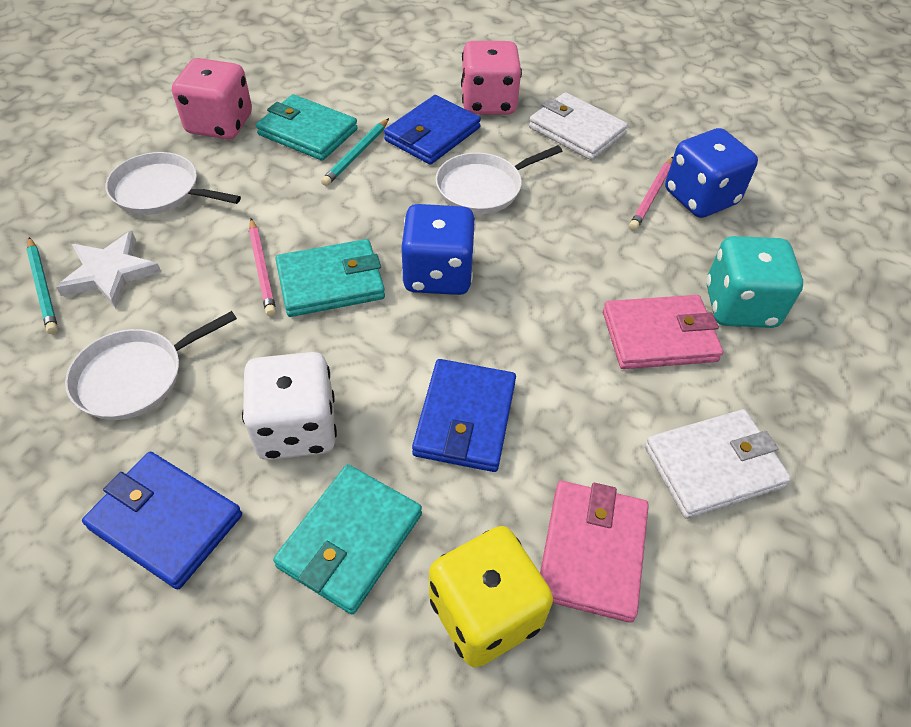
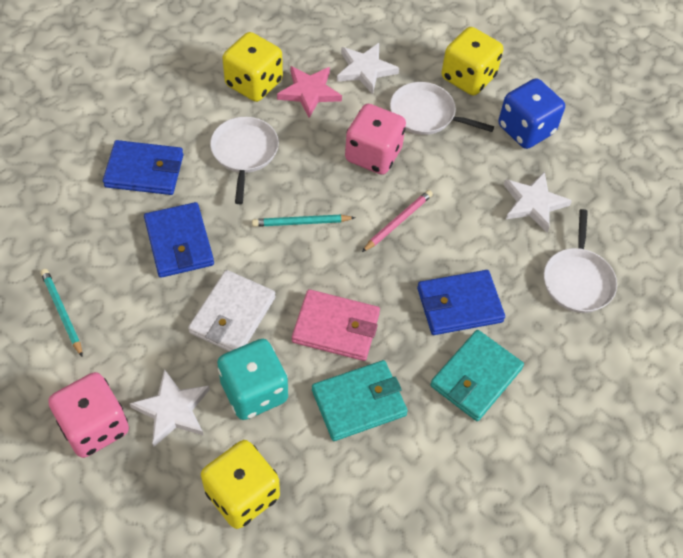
blue dice: [401,204,476,295] [665,128,758,218] = 2 -> [499,78,565,149] = 1
pink pencil: [249,218,276,316] [629,157,673,231] = 2 -> [362,190,433,252] = 1
pink star: none = 0 -> [277,66,342,118] = 1
pink wallet: [540,481,649,623] [603,295,723,369] = 2 -> [292,289,380,361] = 1
turquoise wallet: [256,94,358,161] [273,465,422,615] [275,239,385,317] = 3 -> [312,360,408,441] [430,330,524,421] = 2
white dice: [242,352,337,460] = 1 -> none = 0
white star: [56,231,161,308] = 1 -> [129,369,210,447] [337,43,399,94] [504,172,572,232] = 3
white wallet: [529,92,628,160] [645,409,791,519] = 2 -> [188,270,276,352] = 1
yellow dice: [429,526,553,667] = 1 -> [201,440,280,529] [223,32,283,102] [441,27,503,95] = 3

